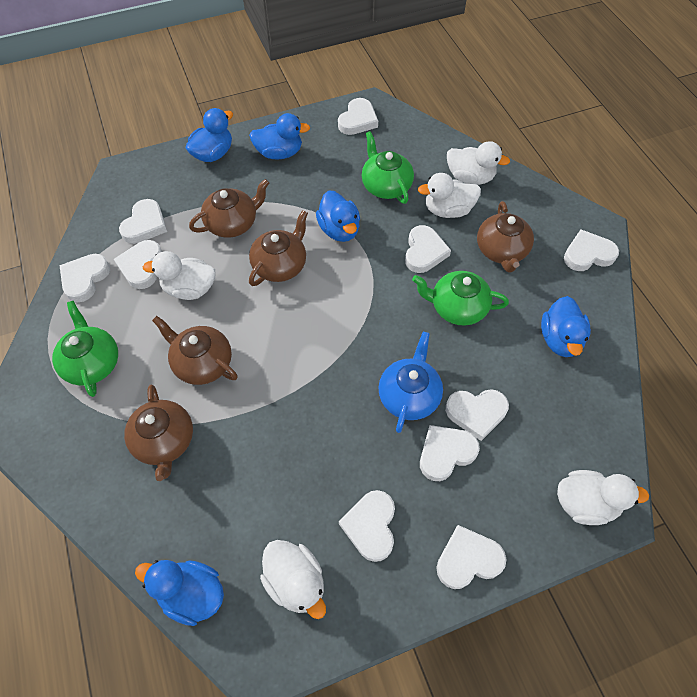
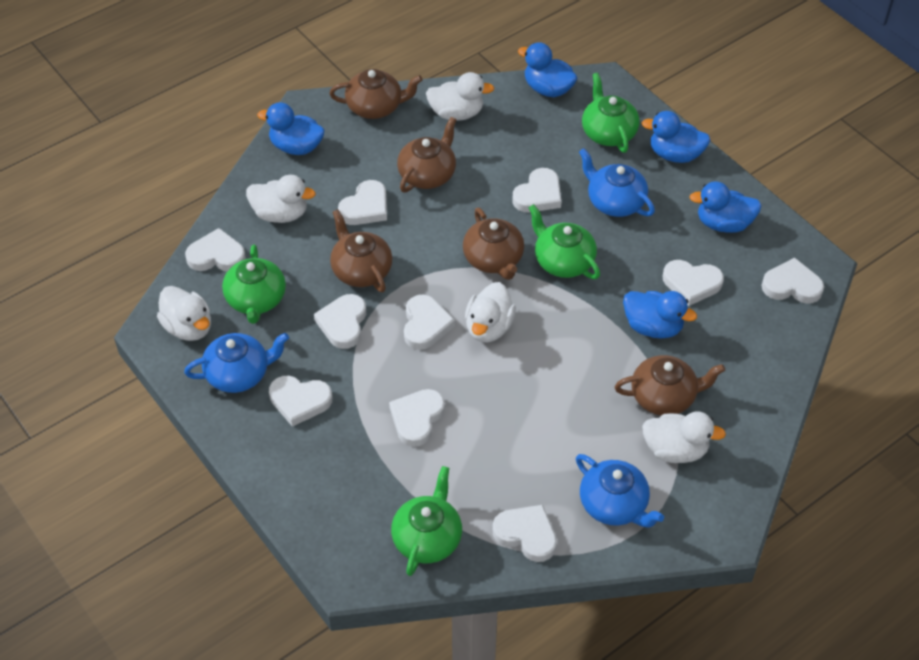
blue teapot: [379,332,443,433] = 1 -> [184,333,289,393] [576,454,664,527] [579,148,655,217] = 3
green teapot: [52,301,118,397] [362,131,414,204] [412,271,509,326] = 3 -> [222,245,286,324] [391,466,462,576] [528,204,600,279] [582,73,640,153] = 4

